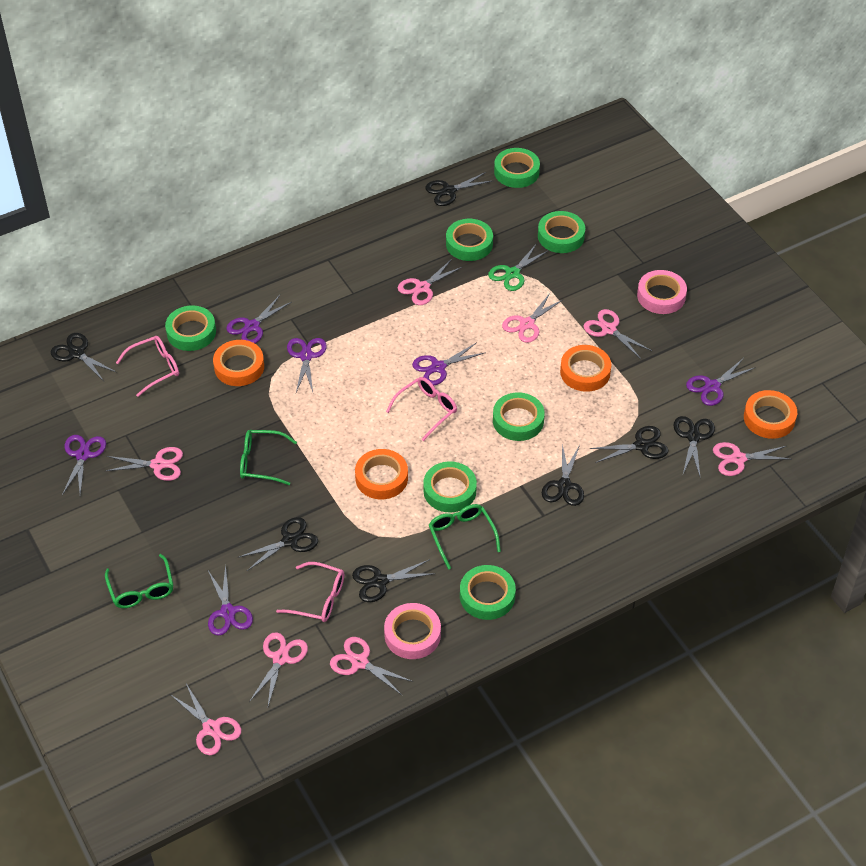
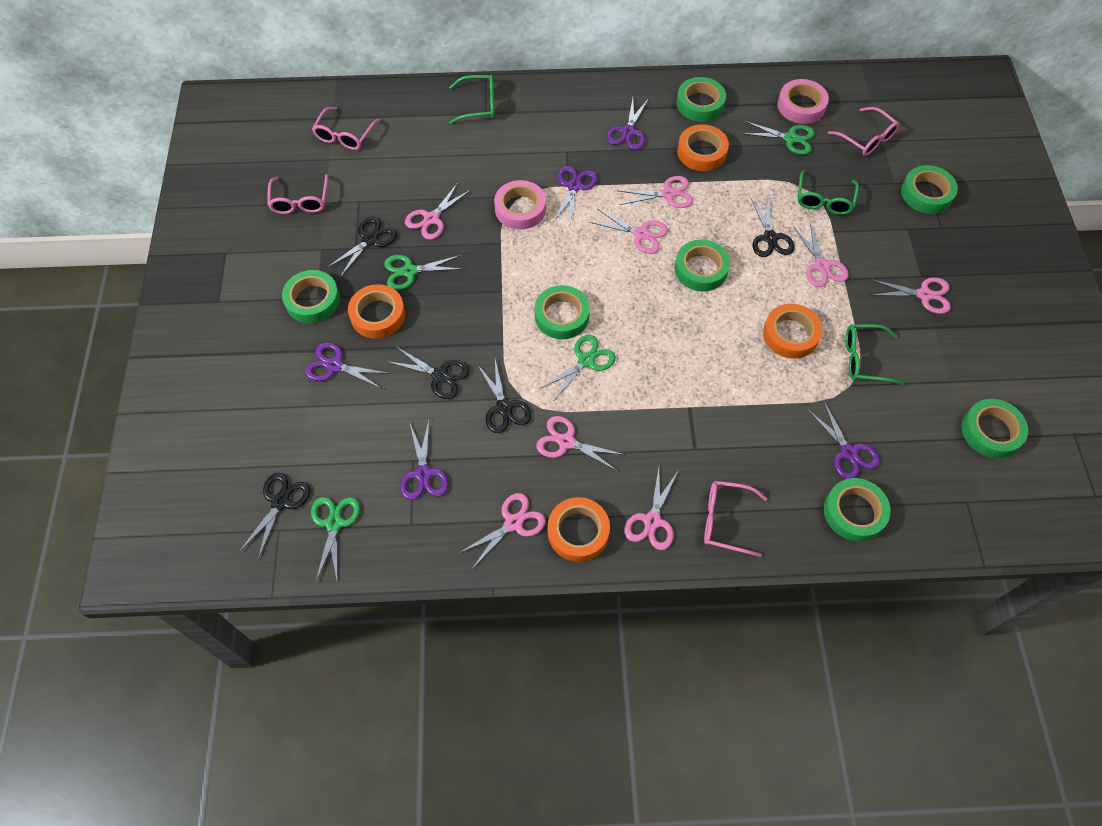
black scissors: [51,333,116,381] [239,517,318,571] [352,559,436,602] [425,172,492,206] [542,444,584,506] [590,426,669,463] [674,416,715,476] = 7 -> [239,473,311,559] [327,217,397,277] [386,347,470,399] [477,360,531,433] [751,198,795,257] = 5
green scissors: [488,243,549,291] = 1 -> [311,497,360,583] [384,255,463,290] [541,335,616,400] [741,121,815,155] = 4
pink glasses: [116,336,179,397] [276,562,344,622] [386,377,457,441] = 3 -> [267,174,328,214] [312,107,380,150] [704,481,767,557] [828,107,900,156] = 4
purple scissors: [62,435,106,495] [207,565,253,636] [226,295,291,343] [287,338,327,392] [412,342,486,385] [686,358,756,406] = 6 -> [305,342,390,389] [400,421,449,500] [553,166,598,225] [606,98,649,150] [807,402,880,479] = 5

